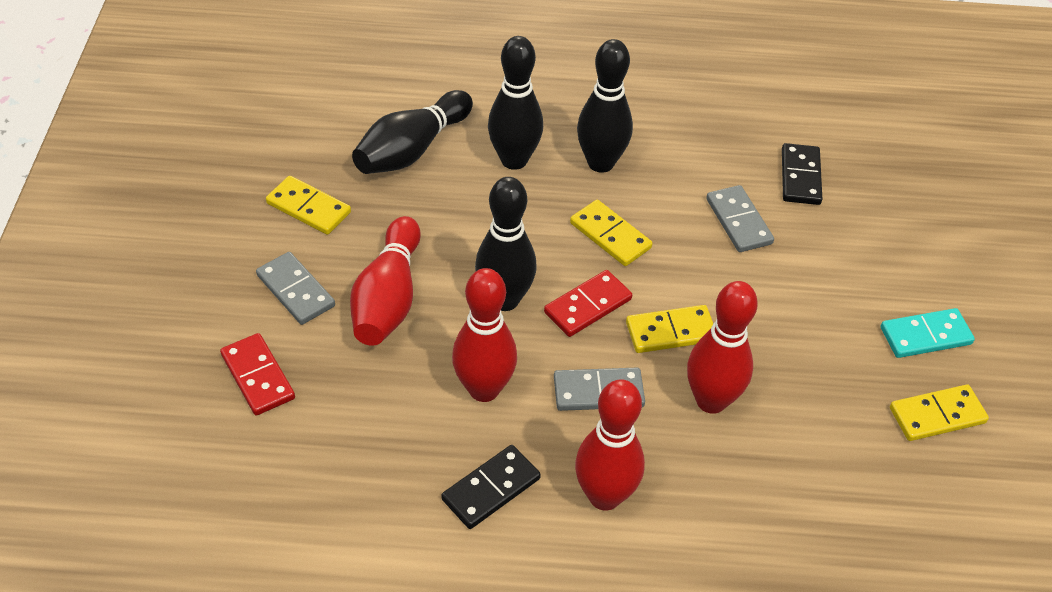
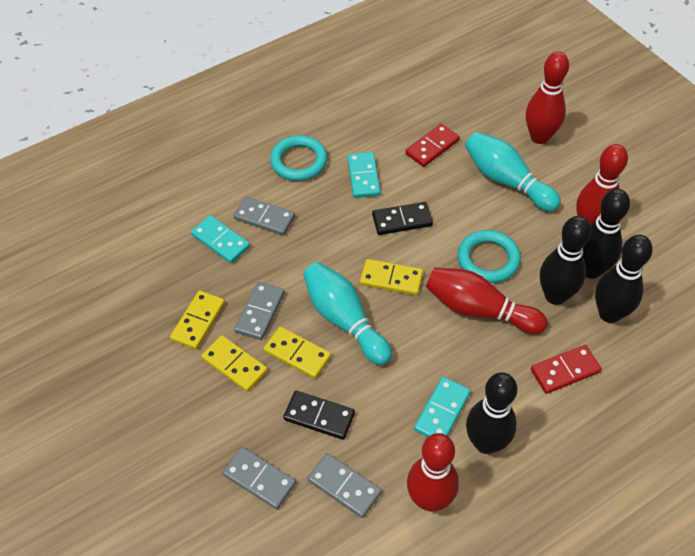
grey domino: [256,252,335,325] [554,368,645,411] [706,185,774,252] = 3 -> [222,447,296,509] [234,197,295,235] [234,282,285,340] [308,453,382,518] = 4
turquoise bowling pin: none = 0 -> [303,262,392,365] [465,132,561,212] = 2
turquoise domino: [881,308,975,358] = 1 -> [191,215,250,263] [347,152,381,198] [414,377,471,437] = 3
turquoise ring: none = 0 -> [270,135,328,181] [458,230,521,283] = 2

